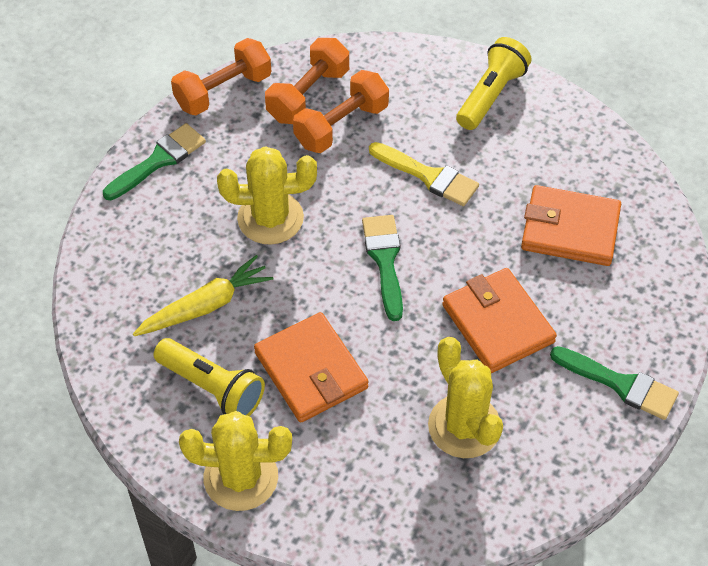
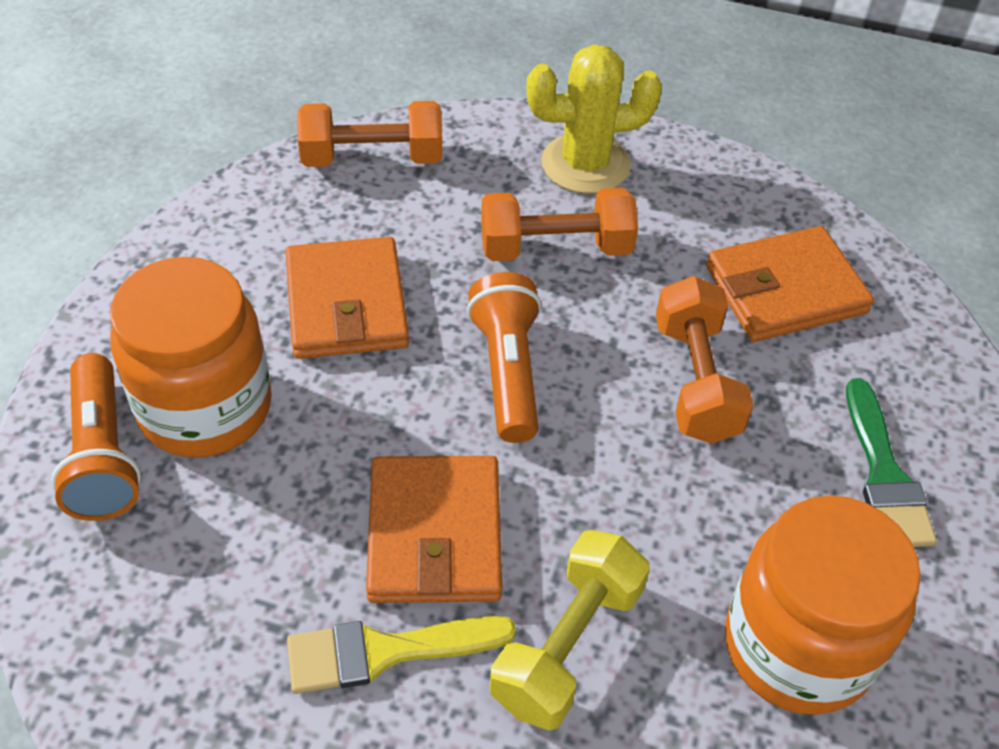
green brush: [103,123,206,200] [362,215,403,321] [550,346,679,420] = 3 -> [846,378,937,547] = 1
orange flashlight: none = 0 -> [51,353,141,521] [467,272,541,443] = 2
orange jar: none = 0 -> [110,257,272,458] [725,495,921,715] = 2
yellow cactus: [179,411,292,511] [217,146,317,245] [428,337,503,458] = 3 -> [527,44,662,194] = 1
yellow carrot: [133,255,273,336] = 1 -> none = 0
yellow dumbbell: none = 0 -> [490,530,650,730] = 1
yellow flashlight: [154,338,265,416] [456,37,532,130] = 2 -> none = 0

